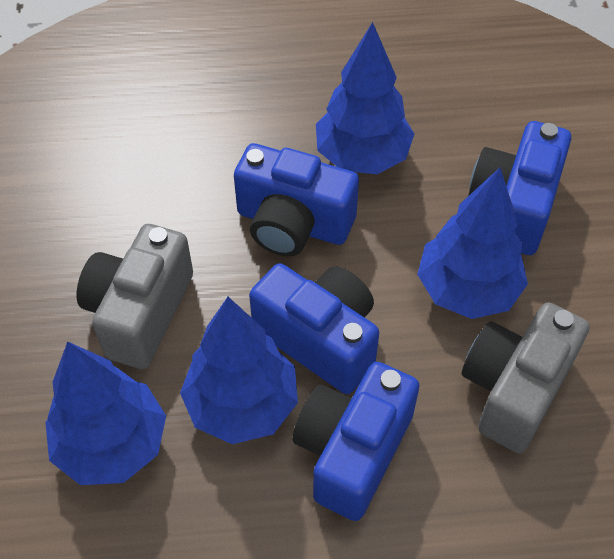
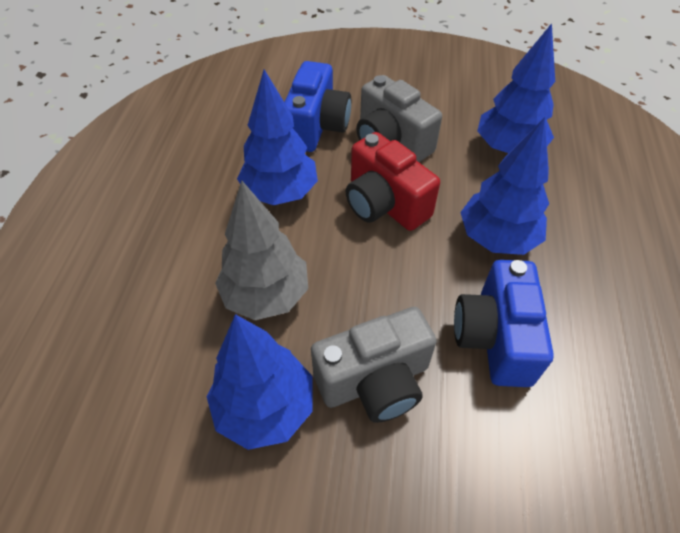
blue camera: [234,143,359,257] [249,263,379,394] [293,362,420,521] [468,121,571,255] = 4 -> [285,61,351,152] [454,260,554,387] = 2
grey tree: none = 0 -> [215,181,308,320] = 1
red camera: none = 0 -> [346,132,440,231] = 1

